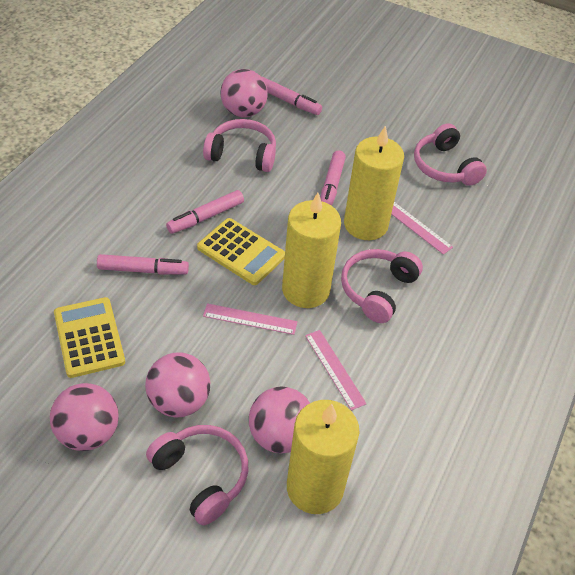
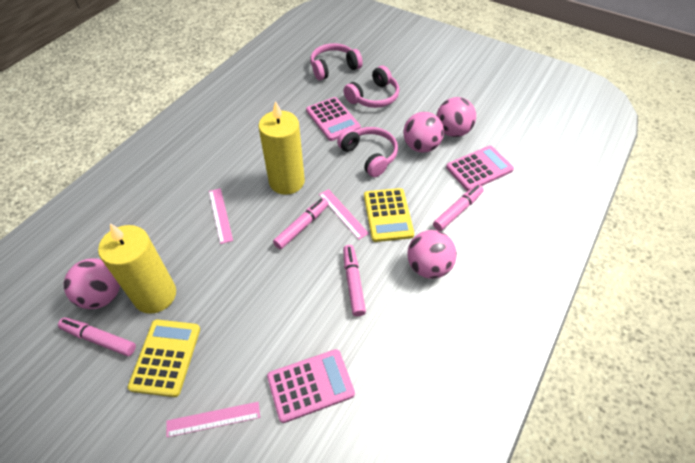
pink calculator: none = 0 -> [267,349,355,423] [306,97,361,141] [446,146,514,191] = 3
pink headphones: [146,425,248,525] [203,119,276,172] [341,249,423,323] [414,123,487,186] = 4 -> [310,43,363,80] [337,127,398,177] [343,66,399,108] = 3
yellow candle: [282,193,341,308] [287,400,359,514] [344,125,404,240] = 3 -> [98,223,176,314] [259,101,305,195] = 2

